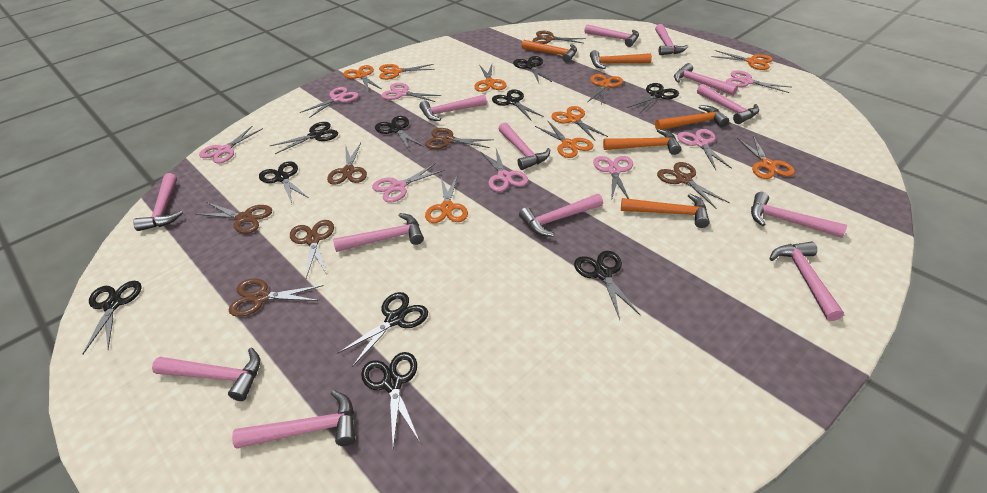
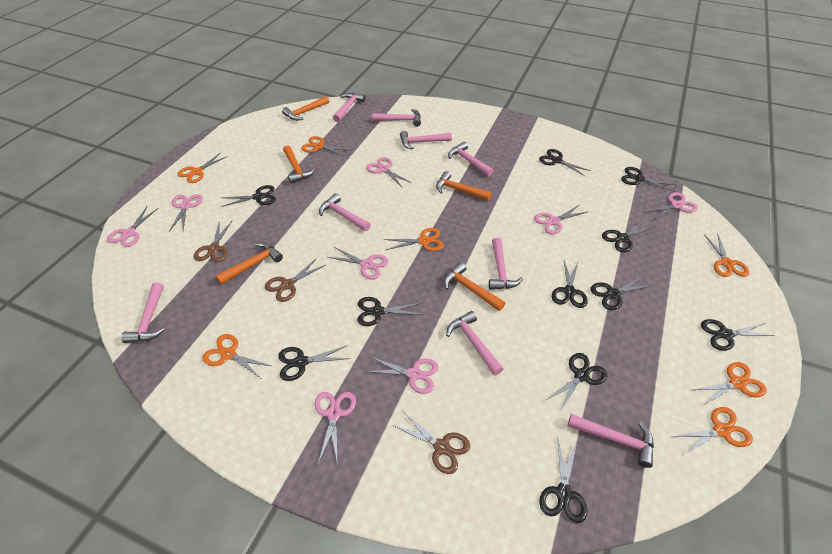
black scissors: [83,281,142,354] [259,161,309,204] [270,122,338,154] [337,292,428,367] [361,352,420,447] [375,116,424,150] [492,89,544,121] [513,56,552,83] [574,251,641,319] [627,83,679,114] = 10 -> [221,185,276,207] [278,345,350,381] [358,297,423,326] [539,149,591,176] [539,440,587,523] [546,353,607,413] [552,260,588,308] [590,276,654,310] [602,220,656,252] [621,167,676,192] [701,319,775,351] = 11
brown scissors: [195,202,272,234] [229,278,324,317] [290,220,334,278] [327,143,367,185] [425,128,494,149] [532,31,586,44] [657,162,730,208] = 7 -> [194,221,232,262] [265,258,325,302] [392,411,470,474] = 3
orange scissors: [343,65,381,92] [379,64,434,80] [425,174,468,223] [474,65,507,92] [535,121,593,158] [551,106,608,141] [587,74,623,105] [711,50,773,70] [737,136,795,179] = 9 -> [178,152,228,183] [202,334,271,378] [301,136,349,156] [384,228,444,251] [673,407,753,454] [693,362,767,405] [704,233,750,277] = 7
pink hammer: [133,173,183,231] [152,348,260,401] [232,390,355,448] [333,213,424,252] [419,95,487,121] [499,123,550,170] [519,194,603,237] [584,24,639,47] [655,24,688,55] [674,63,738,95] [697,84,759,124] [751,192,847,238] [769,242,844,321] = 13 -> [121,282,164,343] [319,193,371,231] [333,93,366,122] [372,109,421,127] [400,131,452,149] [446,311,503,375] [448,142,494,176] [489,237,523,290] [568,414,654,468] = 9

